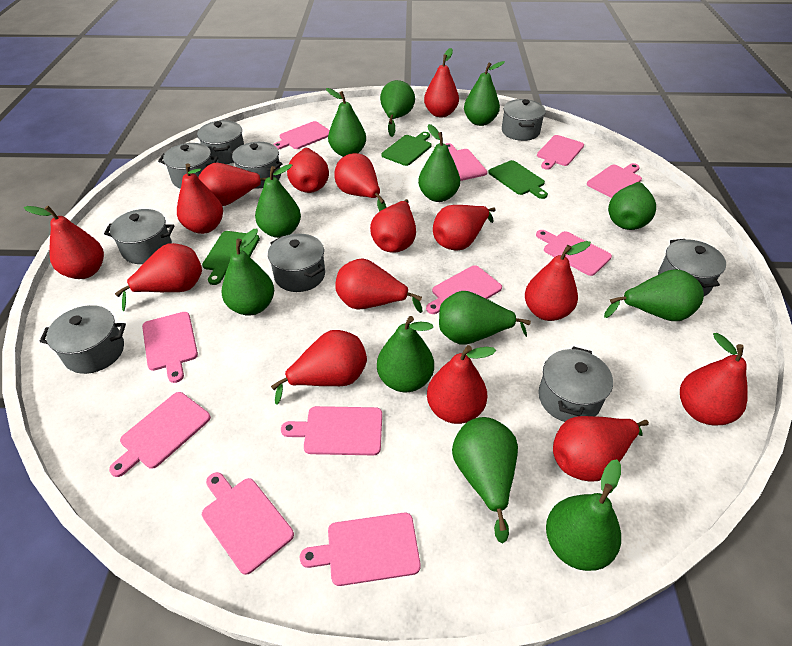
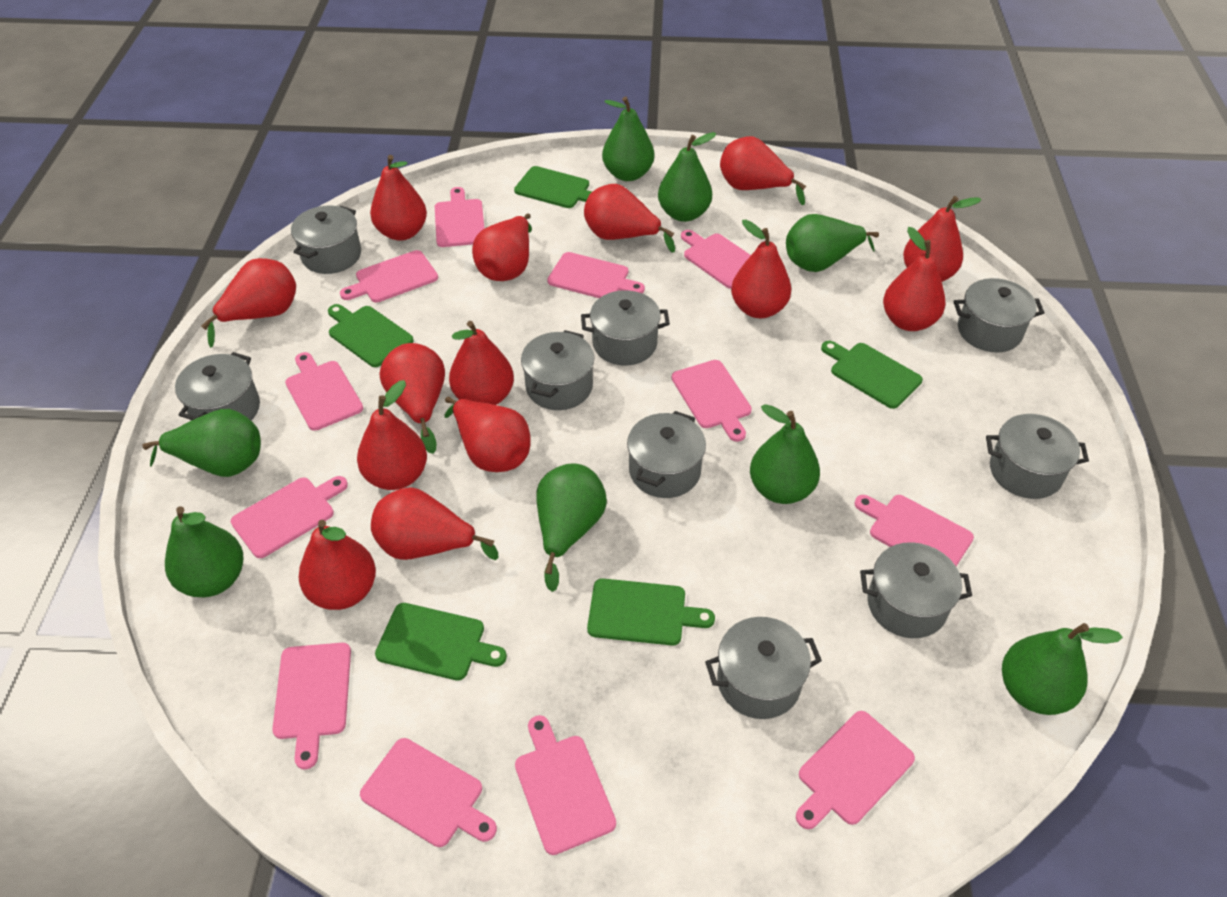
green cutting board: [202,231,260,285] [381,132,431,166] [488,160,548,199] = 3 -> [328,304,414,367] [375,603,507,681] [514,166,592,208] [587,578,715,646] [821,341,923,409] = 5
green pear: [222,229,274,316] [255,164,301,238] [326,88,366,157] [377,316,434,392] [380,80,415,137] [418,124,460,202] [439,291,531,345] [452,417,518,543] [464,61,505,126] [546,459,621,571] [604,269,704,321] [608,182,656,230] = 12 -> [143,409,261,477] [165,506,243,597] [536,463,607,592] [602,97,654,181] [658,132,716,222] [750,404,820,504] [786,214,879,272] [1002,623,1123,715] = 8
pink cutting board: [109,392,211,477] [142,312,198,383] [202,472,294,575] [273,121,329,150] [281,406,382,456] [300,513,421,586] [426,265,502,314] [446,143,487,181] [536,230,612,276] [537,135,584,170] [587,163,642,198] = 11 -> [231,476,348,558] [272,643,351,769] [285,352,363,431] [340,250,438,302] [360,738,497,847] [435,187,485,247] [515,715,616,855] [547,252,645,298] [672,360,752,442] [681,230,751,289] [796,711,915,829] [855,495,974,566] = 12
red pear: [24,206,104,279] [115,243,202,311] [177,163,223,234] [198,163,267,206] [271,330,367,405] [287,147,329,193] [334,153,387,212] [335,258,422,313] [370,199,416,252] [424,48,459,117] [427,345,496,424] [433,205,495,251] [525,241,591,321] [553,416,649,482] [680,333,748,425] = 15 -> [201,258,296,348] [298,520,376,610] [357,380,427,490] [370,155,427,241] [371,487,499,560] [379,343,445,454] [444,396,531,472] [449,321,514,405] [472,213,532,281] [584,184,675,252] [720,136,806,205] [731,220,791,318] [883,227,946,331] [903,196,982,282] = 14

